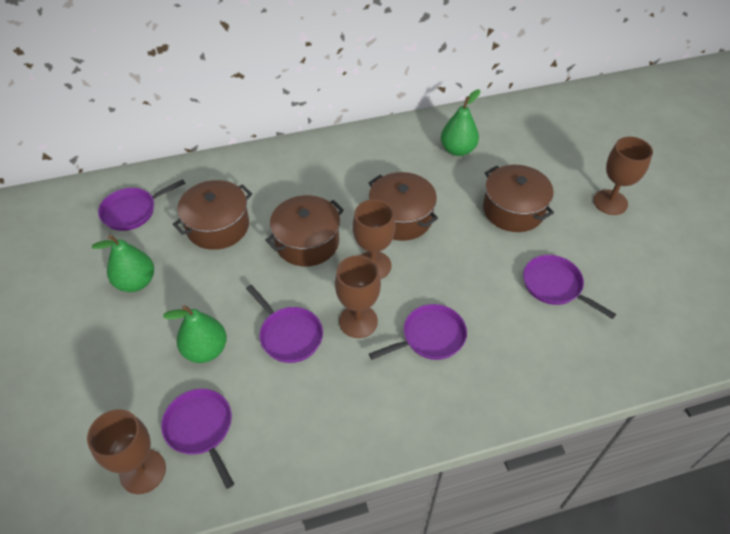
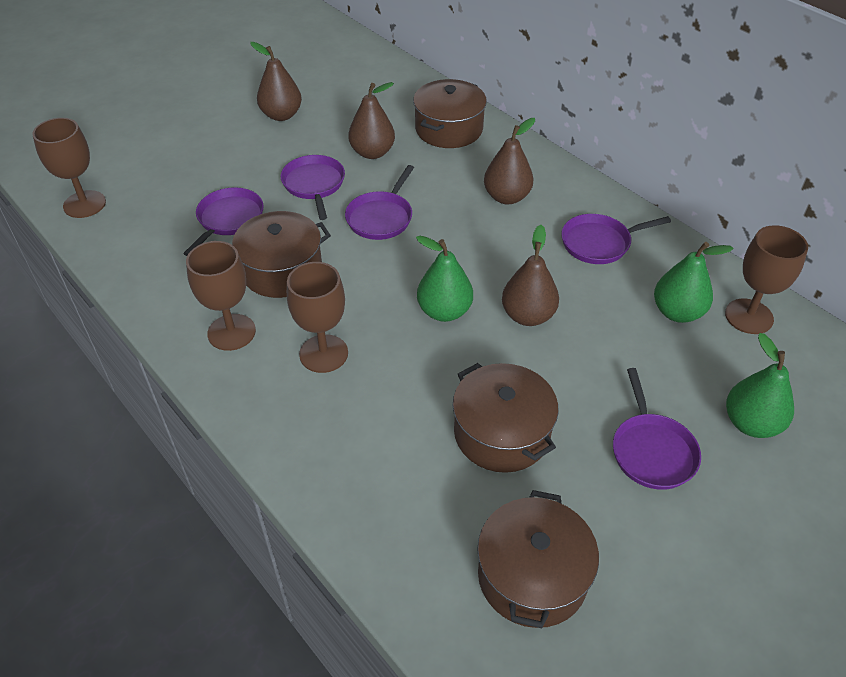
brown pear: none = 0 -> [250,42,302,121] [348,82,395,159] [484,118,535,204] [502,225,559,326] = 4

